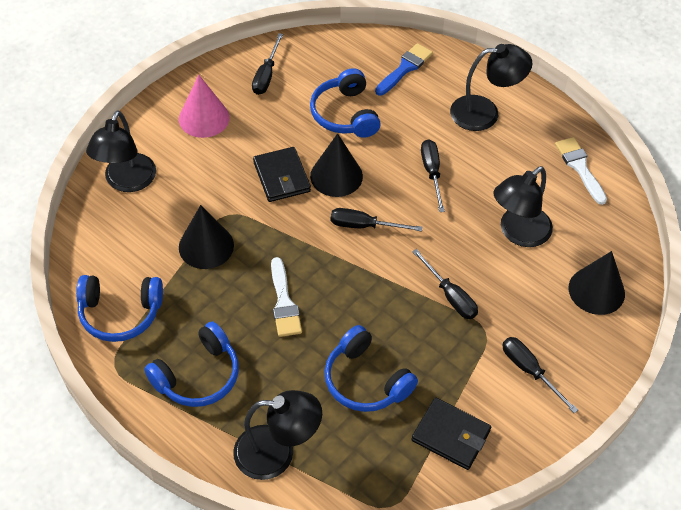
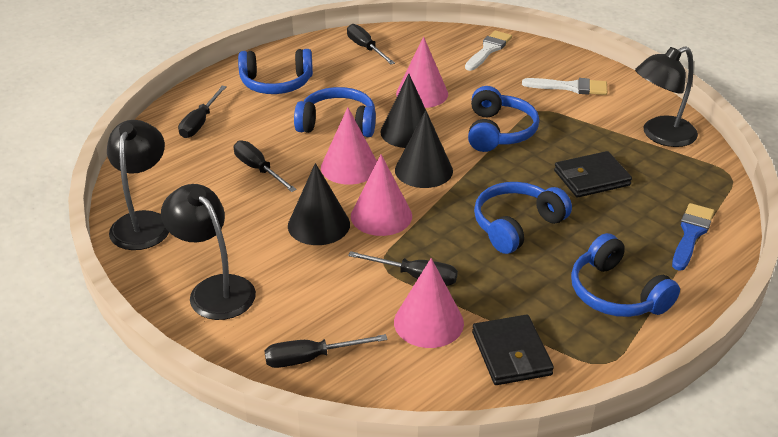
black lamp: [86,111,156,192] [233,390,322,480] [450,44,532,131] [493,166,553,247] = 4 -> [107,120,169,250] [161,184,256,320] [635,46,698,147] = 3
blue headphones: [76,275,163,342] [144,322,239,407] [310,68,381,138] [324,325,418,412] = 4 -> [238,49,313,94] [294,87,376,137] [468,86,539,152] [474,182,572,254] [571,233,680,317] = 5
pink cone: [179,75,230,138] = 1 -> [321,107,377,185] [351,154,412,236] [394,258,464,348] [396,37,448,108] = 4

